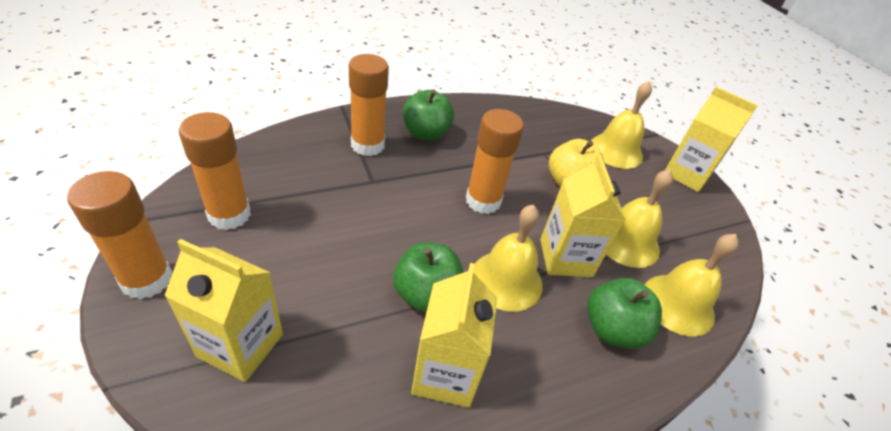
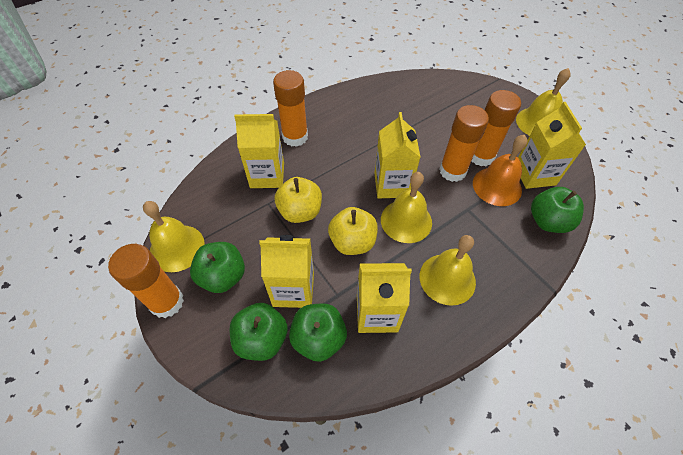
green apple: [393,242,464,313] [403,90,454,141] [587,278,662,349] = 3 -> [190,242,245,293] [230,303,288,361] [289,303,347,362] [531,187,584,233] = 4
orange bell: none = 0 -> [473,135,528,206] = 1
yellow apple: [549,139,604,187] = 1 -> [275,177,322,223] [328,207,378,255] = 2
yellow carton: [164,239,283,382] [411,263,497,408] [540,155,626,277] [665,87,758,192] = 4 -> [234,114,284,188] [259,235,314,308] [357,263,412,333] [374,112,421,198] [518,102,586,189] = 5

